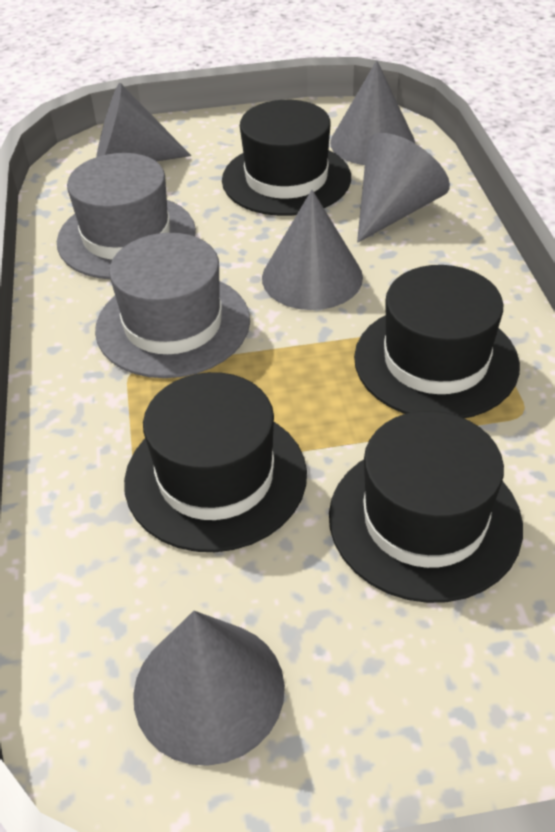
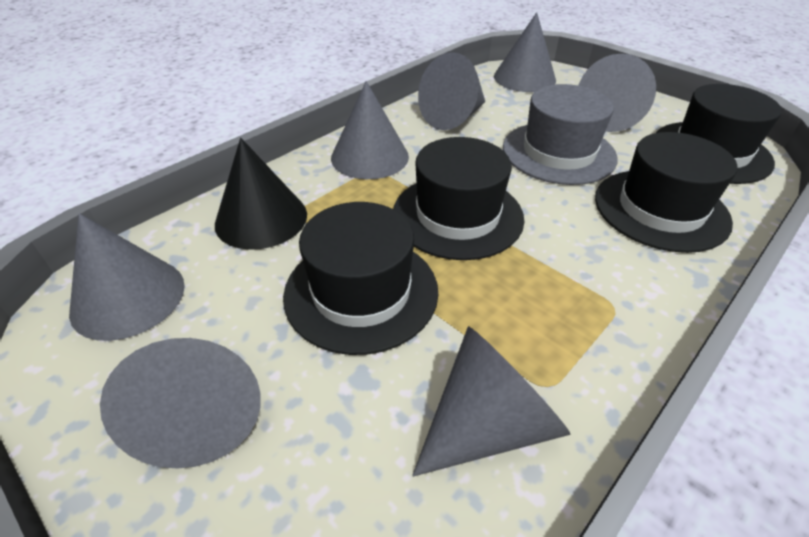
black cone: none = 0 -> [215,138,307,250] = 1
grey cone: [96,83,191,161] [133,611,285,766] [262,190,363,310] [330,60,415,165] [357,133,450,243] = 5 -> [69,213,185,341] [100,338,261,469] [331,81,409,179] [412,326,571,477] [418,52,485,130] [494,12,556,92] [578,53,656,132] = 7
grey hat: [57,153,196,279] [95,233,250,378] = 2 -> [503,84,618,185] = 1

